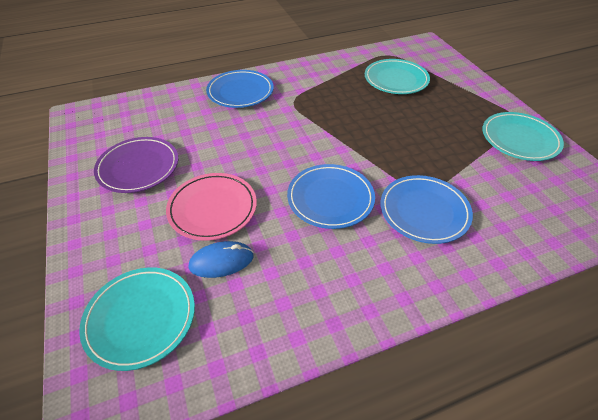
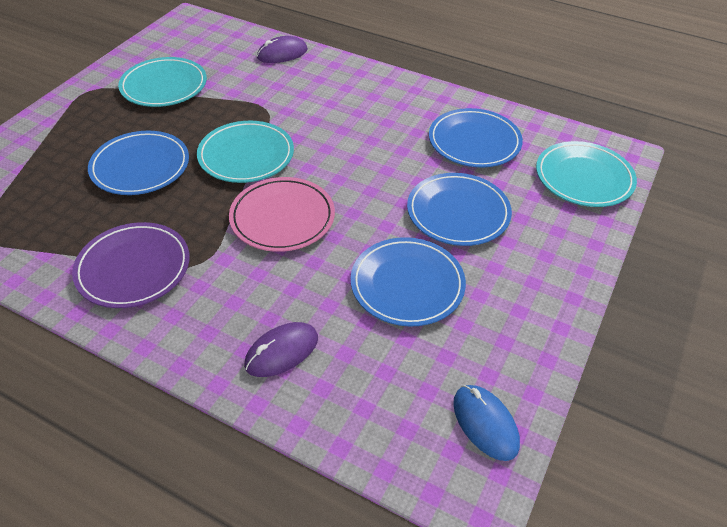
blue plate: [206,70,274,108] [287,164,375,229] [381,175,473,244] = 3 -> [88,131,189,195] [351,237,466,327] [407,173,512,246] [429,108,523,167] = 4
purple mouse: none = 0 -> [244,322,318,377] [257,36,308,63] = 2

